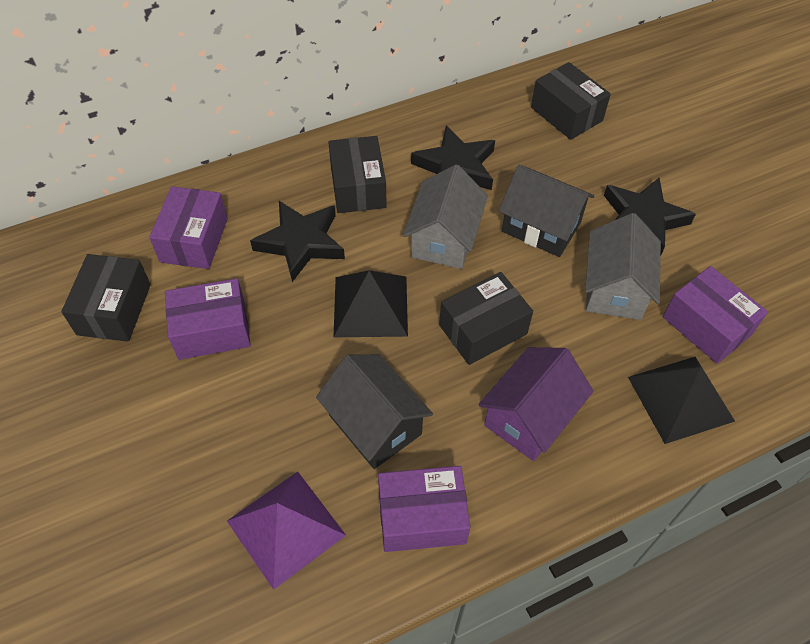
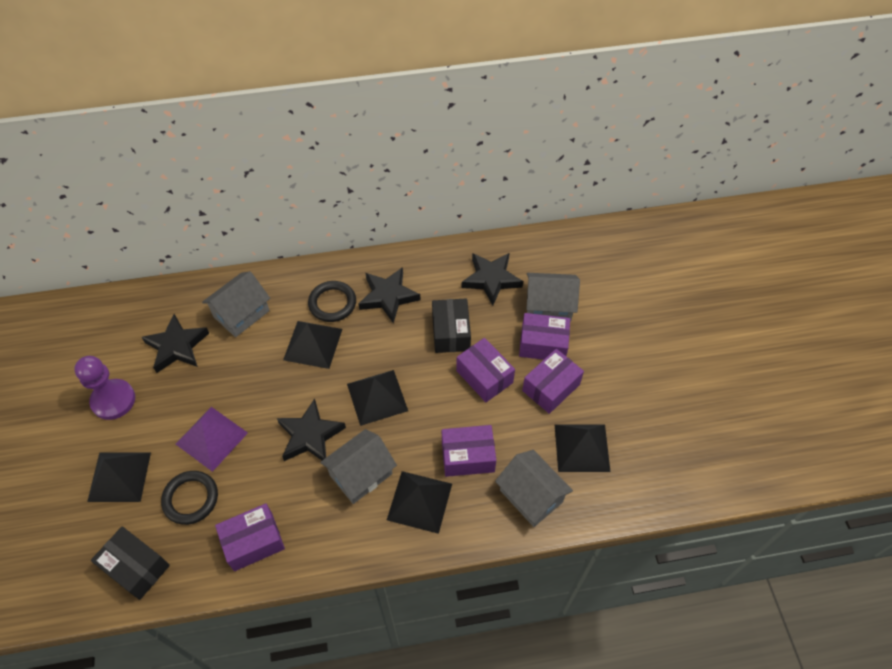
black box: [61,254,151,342] [328,136,387,213] [439,272,533,365] [531,62,611,140] = 4 -> [91,526,170,600] [432,299,471,353] = 2
black house: [316,354,433,469] [499,165,595,257] = 2 -> none = 0
black pyramid: [334,270,408,337] [628,357,735,444] = 2 -> [87,452,151,502] [283,321,342,369] [347,370,408,426] [387,471,452,534] [555,425,610,472] = 5
black ring: none = 0 -> [161,471,218,525] [308,281,356,322] = 2
black star: [250,201,345,282] [411,125,495,190] [604,178,696,254] = 3 -> [142,314,209,373] [277,398,346,461] [358,267,421,324] [462,253,523,305] = 4
grey house: [403,165,488,269] [585,213,661,320] = 2 -> [202,271,270,337] [320,429,397,504] [495,450,573,527] [526,273,580,322] = 4
purple box: [149,186,228,269] [165,278,251,360] [378,466,470,552] [663,266,768,364] = 4 -> [215,503,285,571] [442,425,496,477] [456,338,515,402] [519,313,570,360] [522,349,584,414] = 5
purple house: [478,347,593,461] = 1 -> none = 0
purple pawn: none = 0 -> [74,356,135,420] = 1

